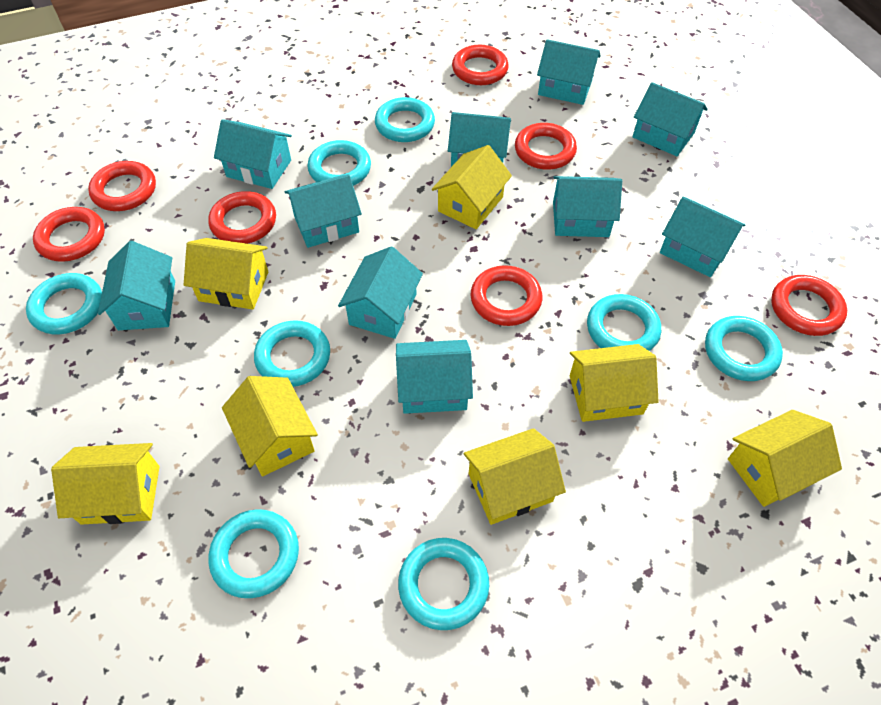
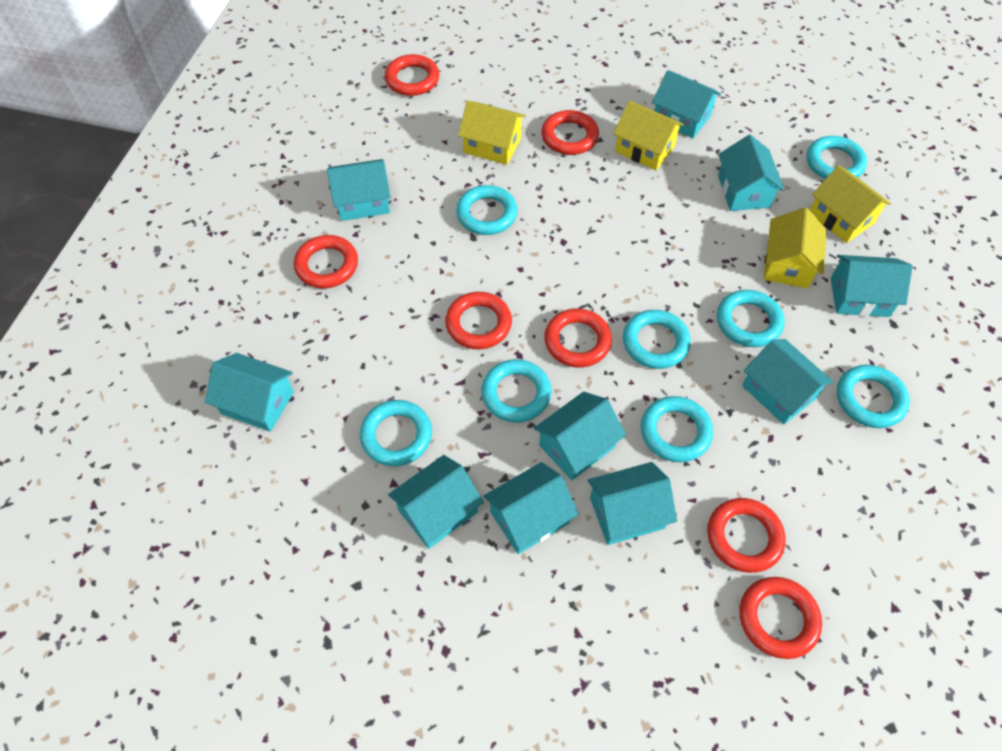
yellow house: [51,443,159,525] [184,238,268,309] [222,376,318,477] [432,145,512,229] [464,428,566,525] [570,344,659,422] [728,410,842,507] = 7 -> [458,101,526,165] [613,101,684,170] [764,208,827,288] [810,165,891,243] = 4

